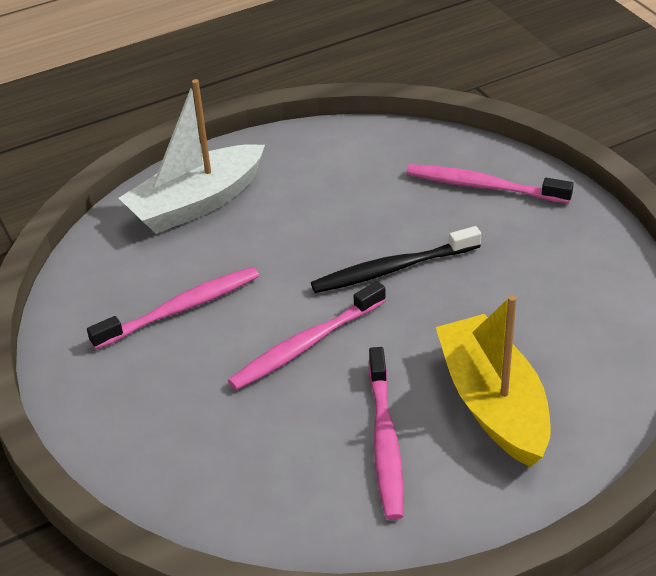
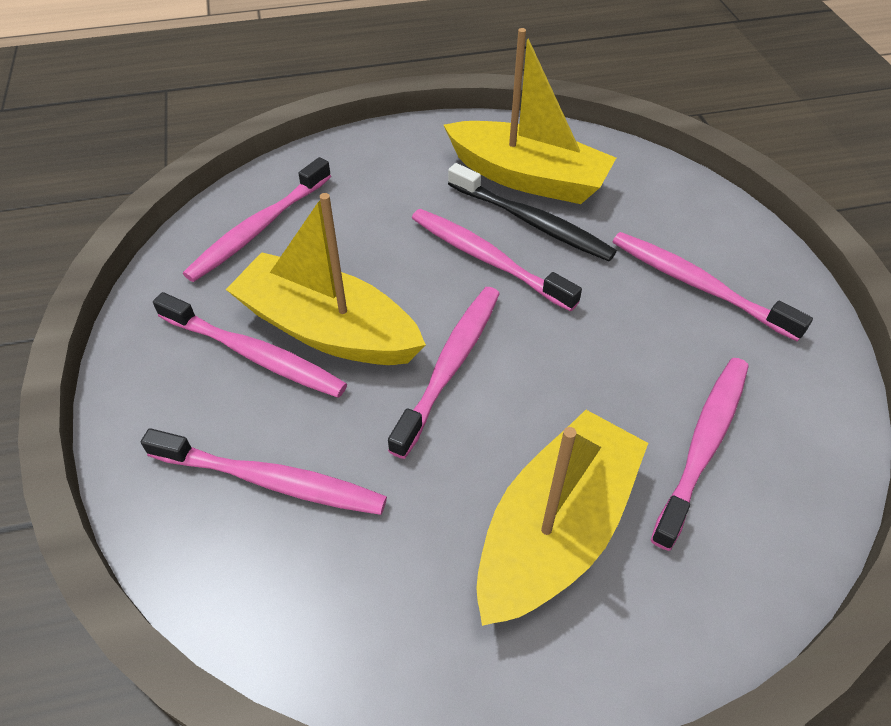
pink toothbrush: [87,267,259,349] [228,281,386,390] [369,347,404,520] [406,164,574,203] = 4 -> [141,428,387,515] [153,292,347,398] [183,157,331,282] [388,287,500,459] [412,209,582,312] [612,232,813,342] [651,358,749,551] = 7
white boat: [119,79,265,234] = 1 -> none = 0
yellow boat: [436,295,551,467] = 1 -> [226,193,426,365] [444,28,616,204] [476,410,648,626] = 3

